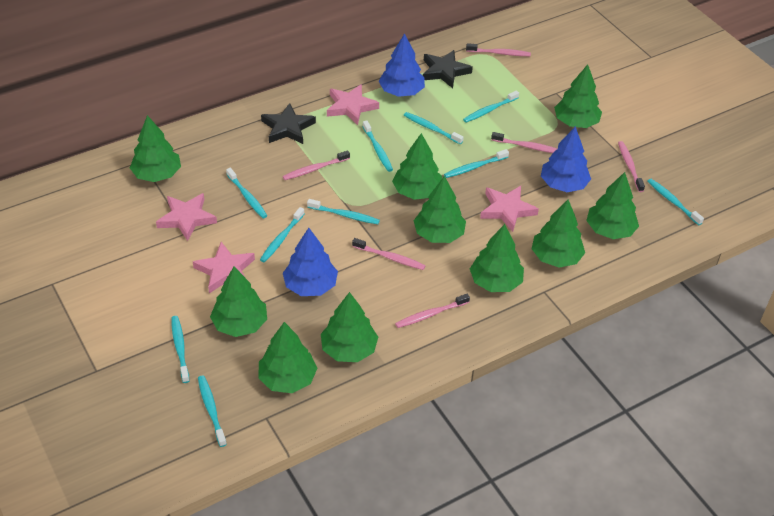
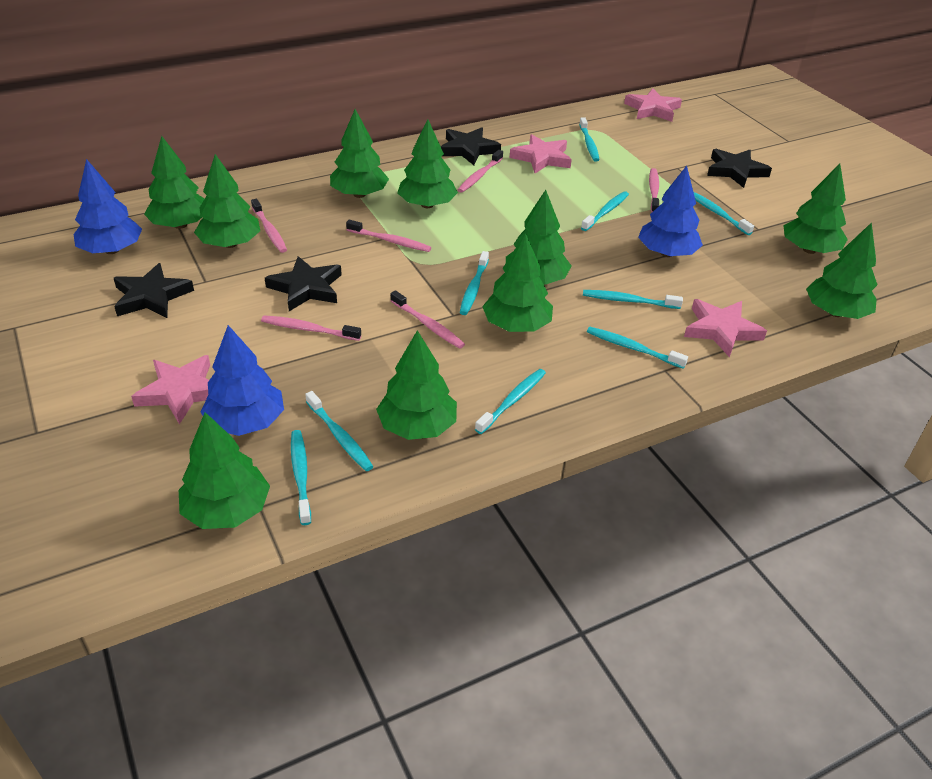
black star: [261,103,316,144] [423,50,473,88] = 2 -> [114,263,194,318] [265,256,342,311] [441,127,501,165] [707,149,772,188] = 4
turquoise toothbrush: [171,316,190,383] [198,375,227,447] [226,168,267,218] [260,207,304,263] [307,199,380,224] [362,120,393,172] [404,112,464,144] [444,149,509,178] [463,90,519,123] [647,179,704,225] = 10 -> [291,430,311,525] [305,391,374,471] [460,251,489,315] [475,369,546,434] [579,117,599,162] [581,191,629,231] [583,290,683,309] [587,327,688,369] [694,192,754,235] = 9

